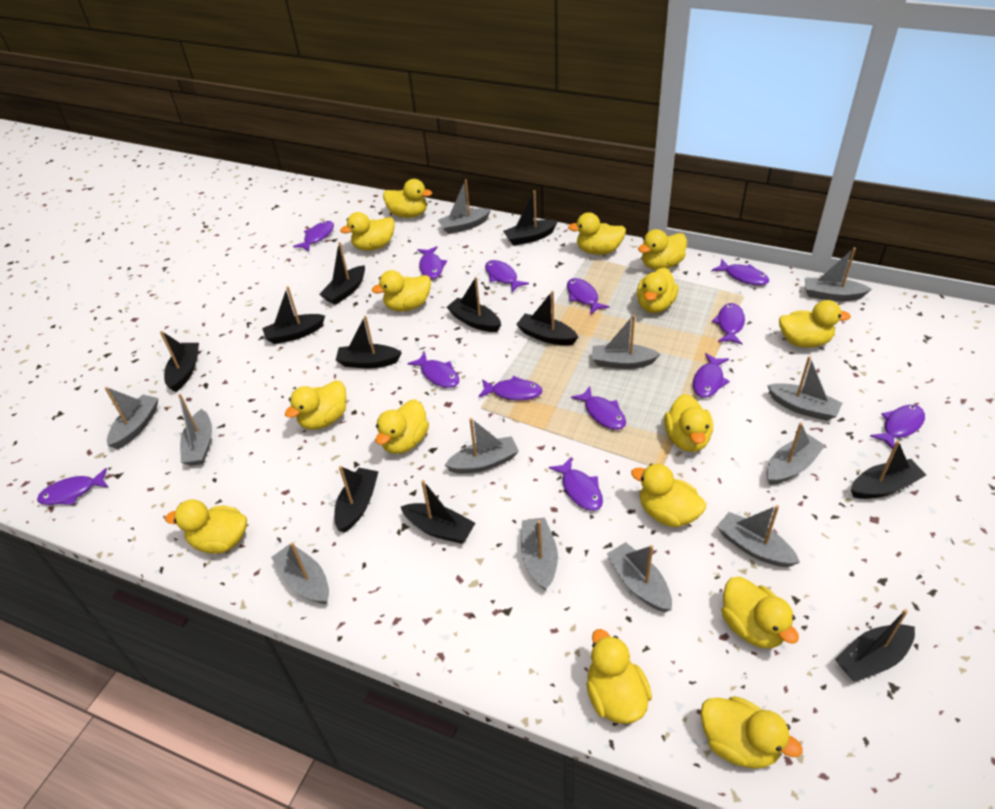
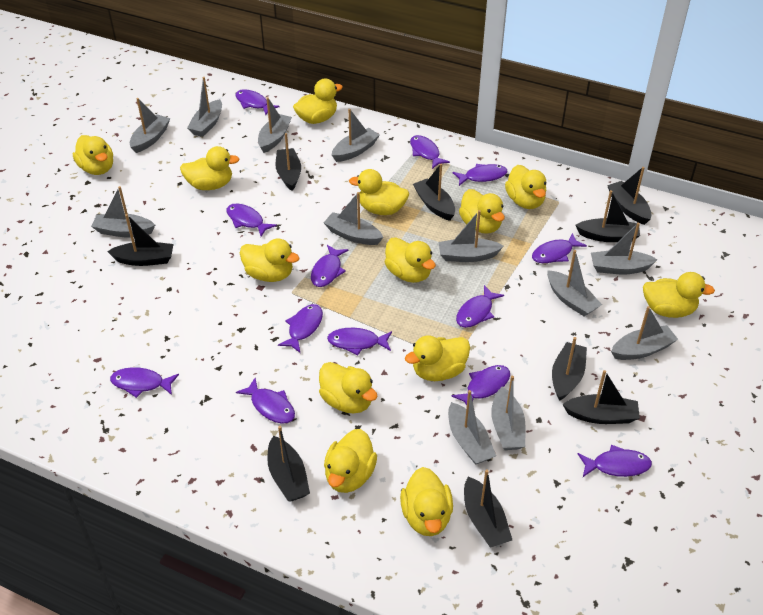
black boat: [160,331,199,392] [262,286,325,344] [319,242,365,305] [334,466,379,533] [336,316,402,368] [401,480,475,544] [447,277,501,332] [503,190,558,246] [516,291,578,345] [835,609,915,682] [851,441,926,499] = 11 -> [107,214,174,266] [267,426,310,502] [275,133,301,191] [413,164,455,221] [464,469,512,548] [552,337,587,401] [562,370,640,424] [576,190,640,242] [607,167,652,225] = 9
yellow duck: [165,499,247,554] [285,380,346,430] [340,212,395,251] [372,270,431,311] [375,399,429,454] [383,179,432,218] [568,212,626,255] [587,629,652,724] [631,464,706,527] [637,267,679,313] [638,229,687,270] [664,394,713,452] [701,696,802,769] [721,576,799,649] [779,300,851,348] = 15 -> [73,135,113,175] [180,146,239,190] [240,238,300,282] [293,79,343,124] [319,362,378,413] [324,429,377,493] [349,169,409,215] [385,237,436,283] [400,467,453,536] [405,336,470,381] [459,189,505,234] [505,165,546,209] [643,272,715,318] = 13

